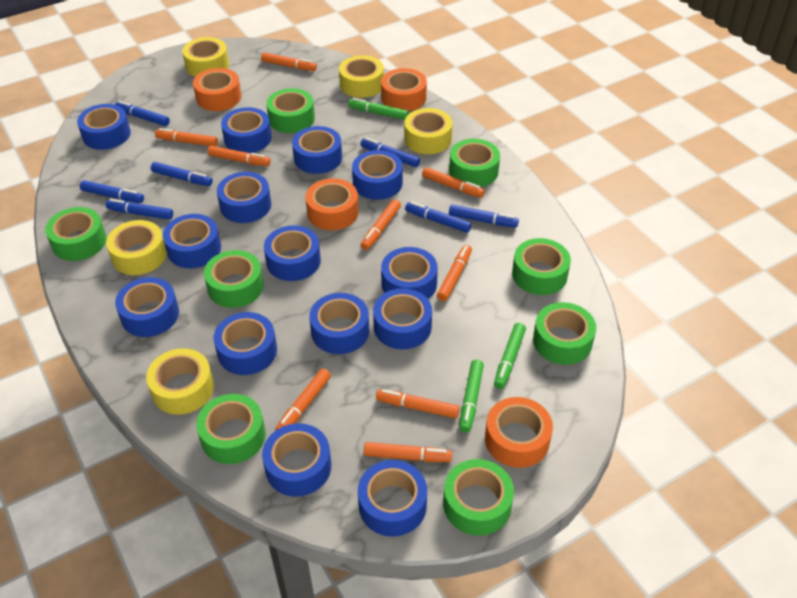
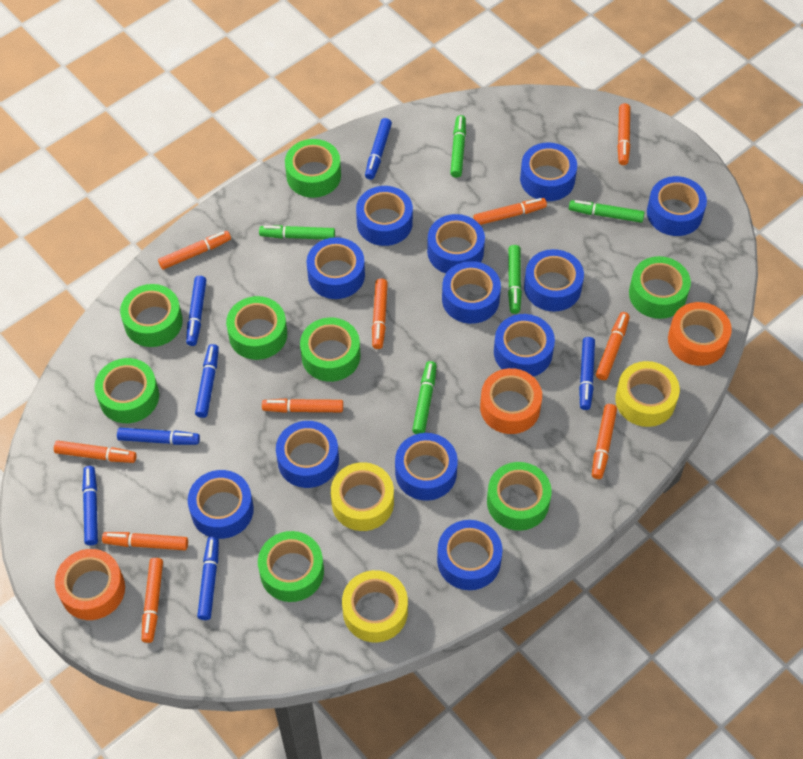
blue tape: [77,104,131,150] [115,277,179,337] [163,214,221,268] [214,312,277,375] [217,172,271,223] [221,107,272,153] [262,423,331,496] [264,225,321,281] [292,126,342,174] [309,293,369,354] [352,150,403,200] [358,460,427,536] [373,288,432,349] [381,247,438,299] = 14 -> [188,470,254,539] [276,421,339,488] [307,237,365,299] [356,186,413,246] [395,433,458,501] [427,214,485,274] [437,520,503,590] [442,261,501,324] [494,314,555,377] [520,142,577,201] [524,249,584,312] [647,176,707,236] = 12
green marker: [348,98,408,120] [459,360,484,433] [494,323,526,389] = 3 -> [259,225,335,239] [412,361,437,434] [450,115,466,178] [508,245,522,314] [569,200,644,223] = 5
orange marker: [155,128,218,146] [207,146,271,166] [261,52,317,71] [275,368,331,431] [361,199,401,250] [364,442,452,462] [376,389,460,418] [422,167,485,198] [437,245,472,301] = 9 -> [54,441,136,463] [102,532,188,550] [142,558,163,643] [158,231,231,270] [262,398,343,413] [372,279,388,349] [473,198,547,225] [592,404,617,479] [596,312,630,380] [617,103,630,165] = 10
orange tape: [193,68,241,111] [305,178,359,230] [381,68,427,111] [485,397,553,468] = 4 -> [55,549,125,620] [480,368,542,434] [668,302,732,366] = 3
yellow tape: [106,220,167,275] [146,348,214,415] [182,37,229,77] [339,55,384,98] [404,108,453,154] = 5 -> [331,462,394,531] [342,570,408,642] [615,361,680,427] = 3

